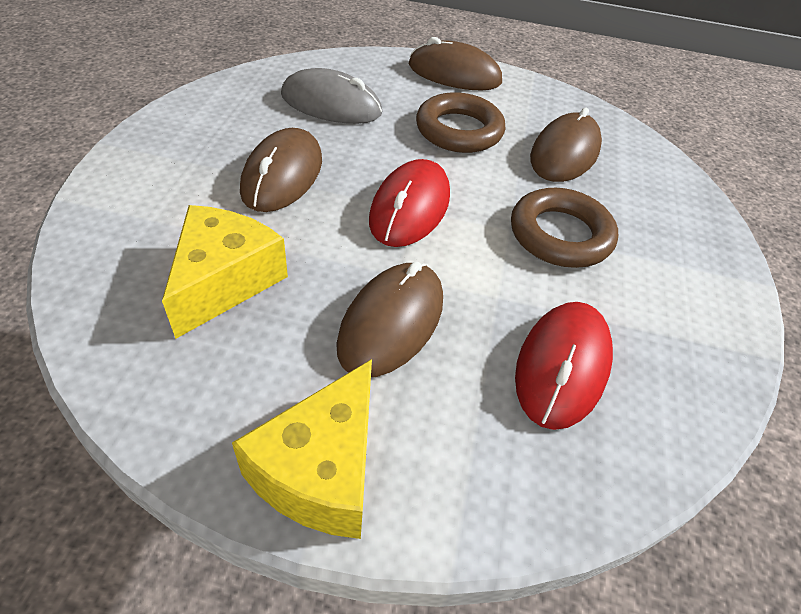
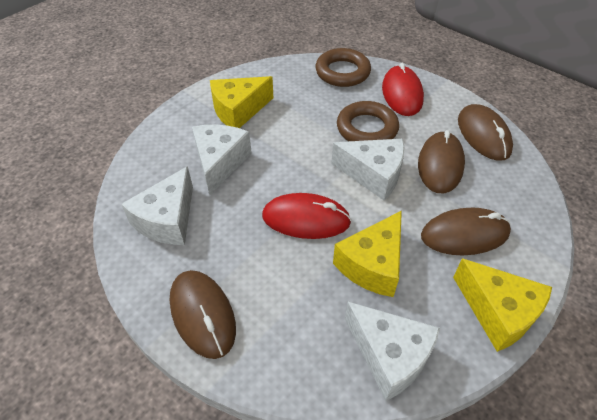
grey mouse: [281,68,382,124] = 1 -> none = 0
white cheese: none = 0 -> [121,166,193,245] [192,124,252,195] [331,139,405,201] [345,302,440,401] = 4
yellow cheese: [162,205,288,339] [232,359,372,539] = 2 -> [210,76,273,128] [333,211,402,297] [453,258,552,352] = 3

